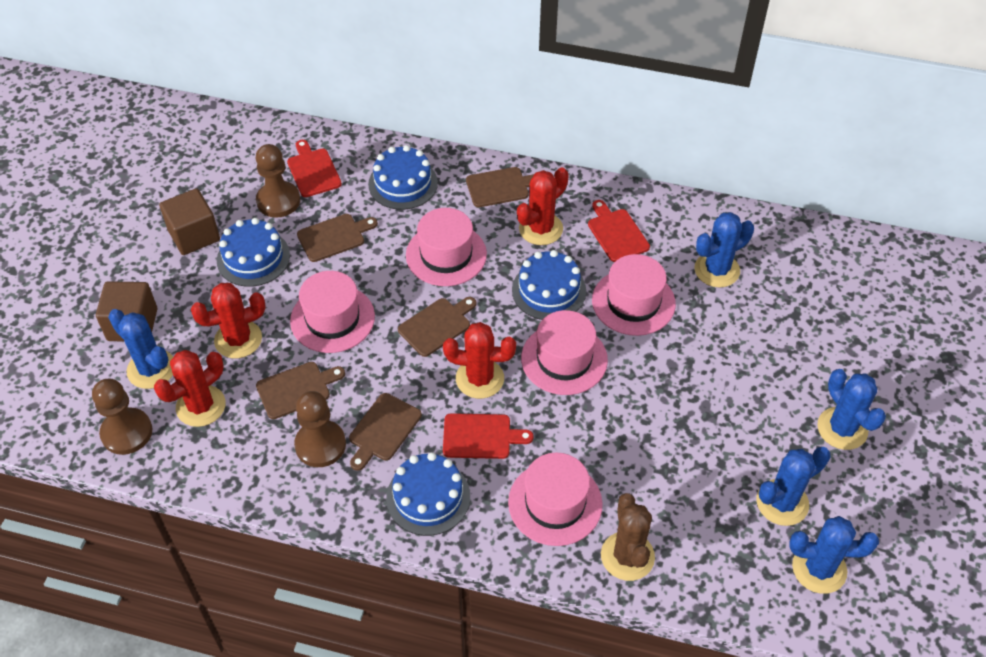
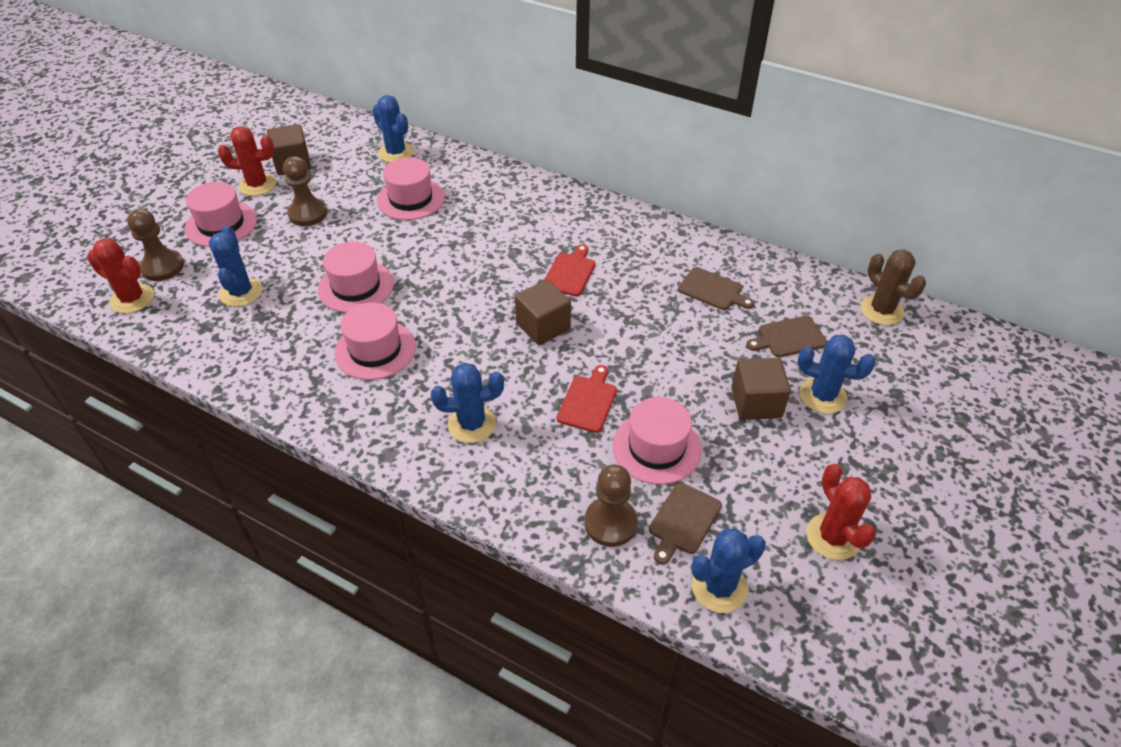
blue cake: [217,218,290,287] [368,145,438,210] [386,452,470,536] [512,250,586,320] = 4 -> none = 0
brown cube: [96,281,157,341] [159,188,220,255] = 2 -> [267,124,311,175] [515,279,571,345] [731,358,791,420] = 3
brown cutting board: [256,362,345,419] [297,214,378,262] [349,393,422,471] [398,297,477,357] [466,167,534,207] = 5 -> [649,482,722,564] [678,267,754,310] [746,316,827,357] = 3
red cactus: [154,350,226,427] [191,283,266,358] [443,322,516,399] [517,167,569,245] = 4 -> [87,238,154,313] [218,126,276,196] [806,464,876,560] = 3
red cutting board: [287,140,342,197] [443,413,533,459] [588,200,650,262] = 3 -> [544,244,596,296] [556,365,617,433] = 2

